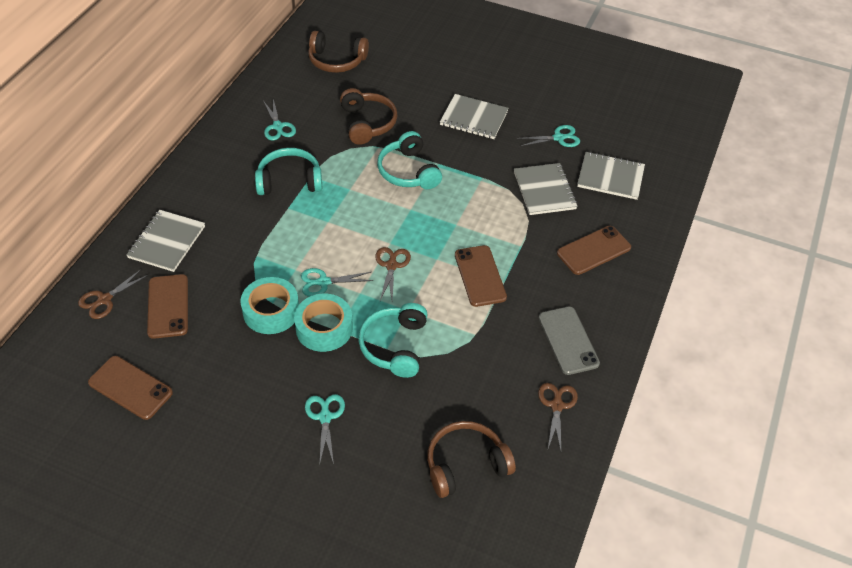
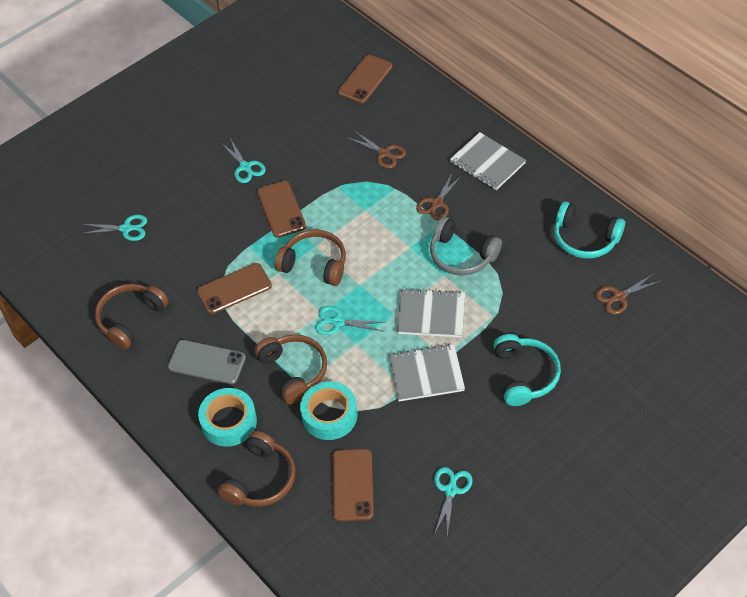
brown headphones: [308,31,369,73] [340,88,397,145] [427,421,516,498] = 3 -> [95,284,168,350] [218,431,296,506] [254,335,327,404] [275,229,346,286] = 4
grey headphones: none = 0 -> [430,217,502,276] = 1
grey notebook: [126,210,205,272] [440,94,509,139] [514,163,578,215] [577,152,645,200] = 4 -> [389,344,465,402] [396,288,465,337] [450,132,526,190] = 3
turquoise headphones: [255,148,322,195] [358,303,428,378] [377,131,442,189] = 3 -> [493,334,561,406] [554,201,625,259] = 2

